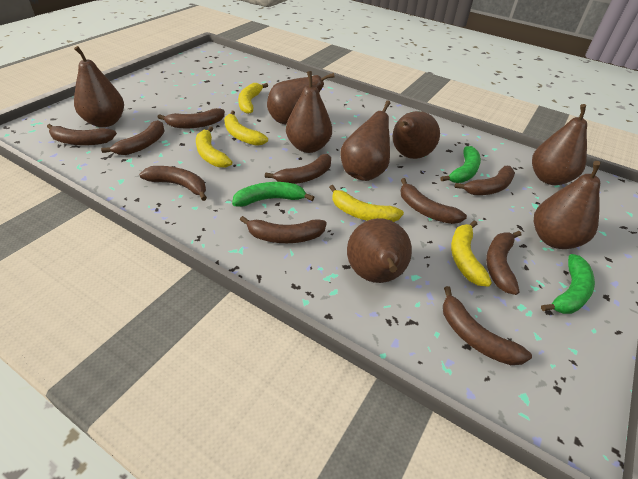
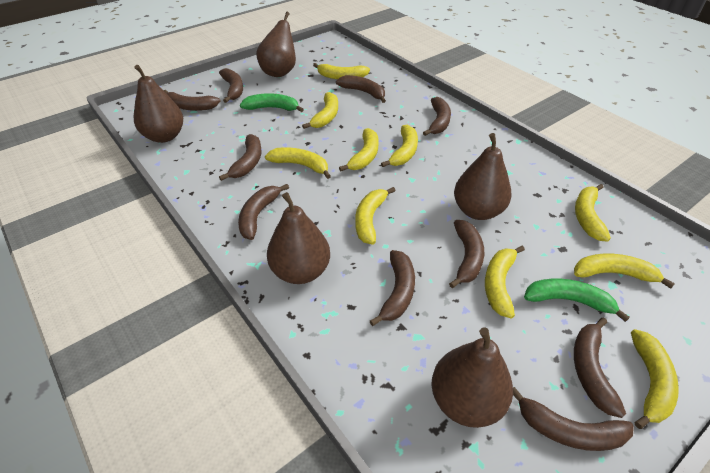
brown pear: [74,46,124,127] [267,73,334,124] [286,71,332,153] [340,101,390,181] [347,218,412,283] [393,111,440,159] [532,104,587,185] [534,161,601,249] = 8 -> [134,65,183,143] [256,12,296,77] [267,192,330,284] [431,328,513,428] [454,133,512,220] = 5
green banana: [232,182,314,207] [441,146,481,183] [541,254,595,314] = 3 -> [240,93,304,112] [524,278,630,322] = 2
yellow banana: [196,126,232,168] [224,111,268,146] [238,83,268,114] [329,185,404,222] [451,220,492,287] = 5 -> [265,147,331,179] [302,92,338,129] [313,63,370,80] [339,128,379,172] [355,187,395,245] [381,125,418,167] [485,246,525,319] [574,254,675,289] [575,184,611,242] [631,329,679,429] = 10

